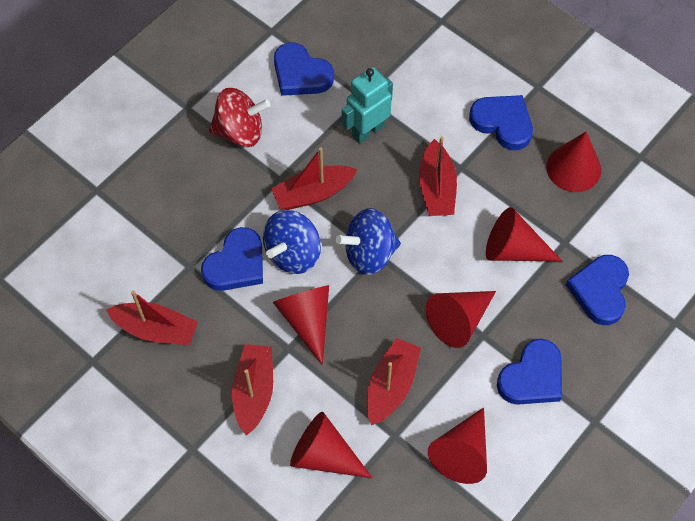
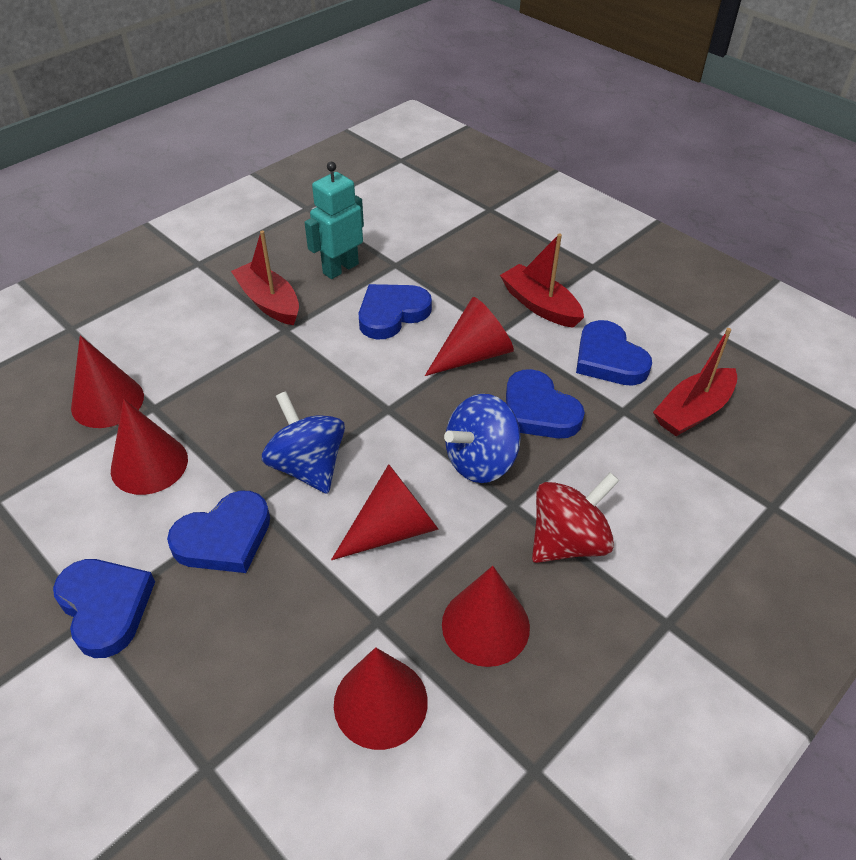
red boat: [106,291,198,345] [232,344,273,436] [271,148,357,210] [367,338,421,425] [419,137,457,216] = 5 -> [231,231,299,325] [500,234,584,328] [653,328,737,436] = 3

